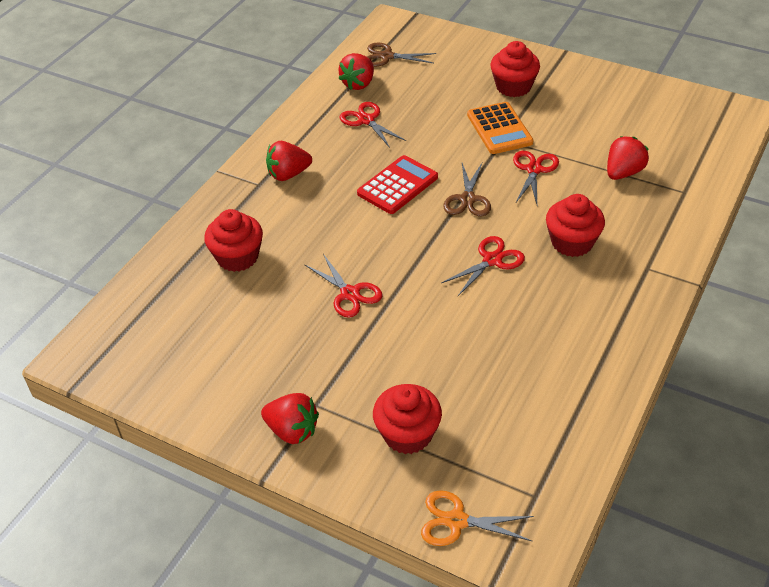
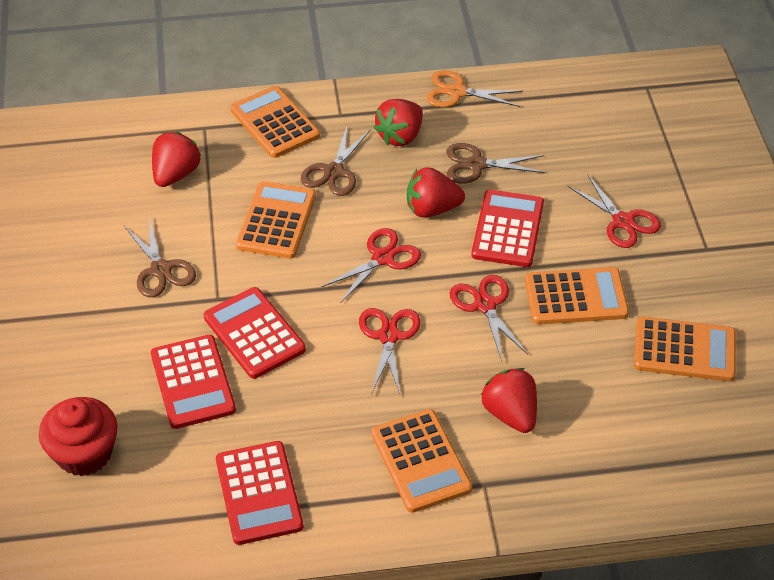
brown scissors: [367,43,436,67] [443,163,491,216] = 2 -> [124,218,196,297] [301,127,371,196] [446,143,545,183] = 3
orange calculator: [467,102,533,154] = 1 -> [230,86,320,158] [236,181,316,258] [372,409,472,513] [525,267,629,325] [634,317,736,381] = 5
red calculator: [357,155,438,214] = 1 -> [151,335,236,429] [204,287,306,379] [216,441,303,545] [471,190,544,267] = 4
red cupcake: [204,209,263,272] [373,384,442,454] [490,41,540,97] [546,194,605,257] = 4 -> [39,397,118,476] = 1

